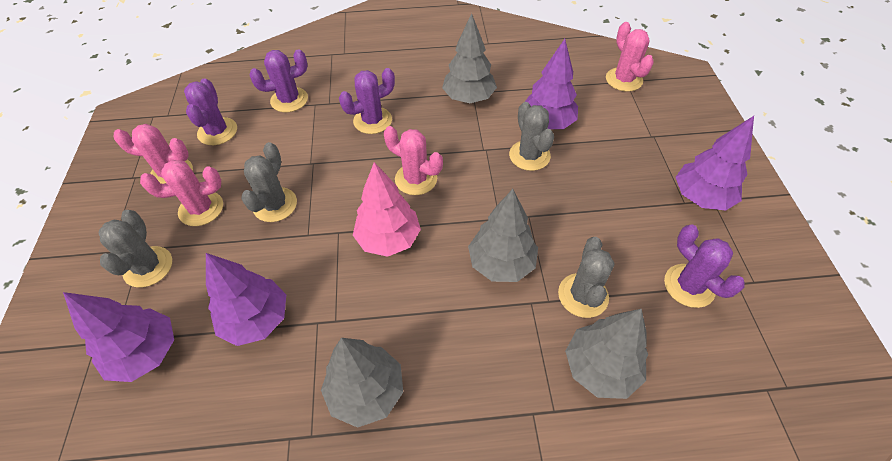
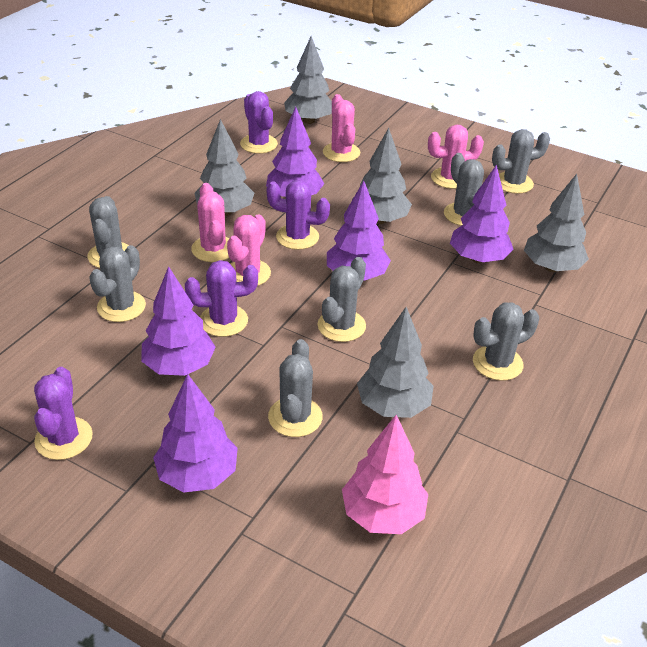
grey cactus: [99,210,172,287] [241,142,297,222] [509,102,554,171] [558,237,615,318] = 4 -> [88,196,129,268] [89,245,146,322] [268,339,323,437] [318,257,366,342] [444,153,484,226] [473,302,539,381] [492,129,550,194] = 7
grey tree: [321,338,403,428] [442,13,497,103] [468,189,538,282] [565,309,648,399] = 4 -> [195,119,254,216] [284,36,332,124] [352,128,412,224] [357,307,434,418] [524,174,589,272] = 5
purple tree: [63,292,174,382] [206,253,286,346] [525,39,578,129] [675,116,754,211] = 4 -> [141,266,216,376] [153,374,238,493] [266,107,324,197] [327,181,391,281] [450,165,513,263] = 5

